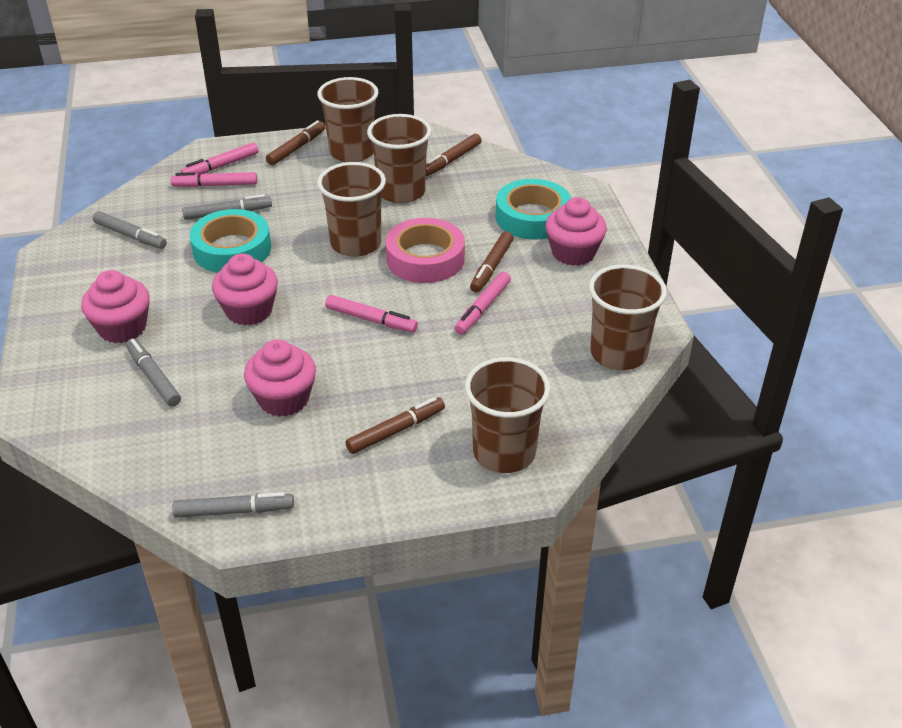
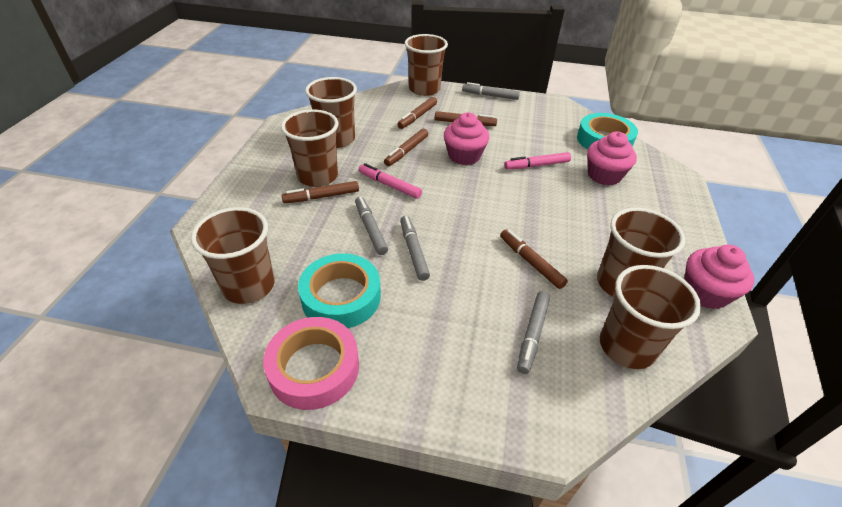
brown cup: [317,77,379,162] [317,162,386,257] [367,114,431,203] [465,357,550,473] [589,265,667,370] = 5 -> [191,207,275,304] [281,109,338,187] [305,77,357,148] [405,34,448,96] [597,208,685,297] [600,265,701,369] = 6
brown marker: [266,120,325,165] [345,397,445,454] [426,134,482,176] [470,231,513,293] = 4 -> [282,181,359,203] [384,129,428,166] [397,97,437,129] [435,111,497,126] [500,229,568,289] = 5
pink cupcake: [81,270,150,343] [212,253,278,326] [244,339,316,417] [545,197,607,266] = 4 -> [444,112,490,165] [587,131,637,186] [684,245,754,309] = 3
pink marker: [170,172,257,187] [181,142,259,175] [325,295,418,332] [455,272,511,335] = 4 -> [359,163,422,199] [504,152,571,170] = 2

